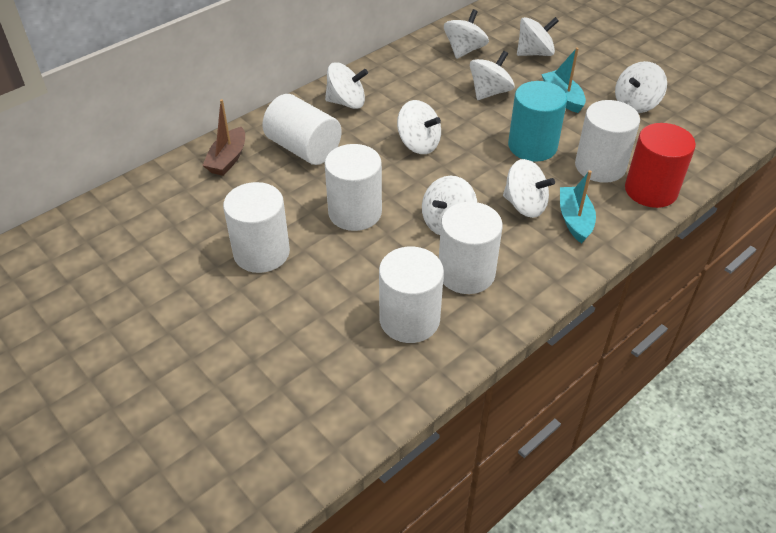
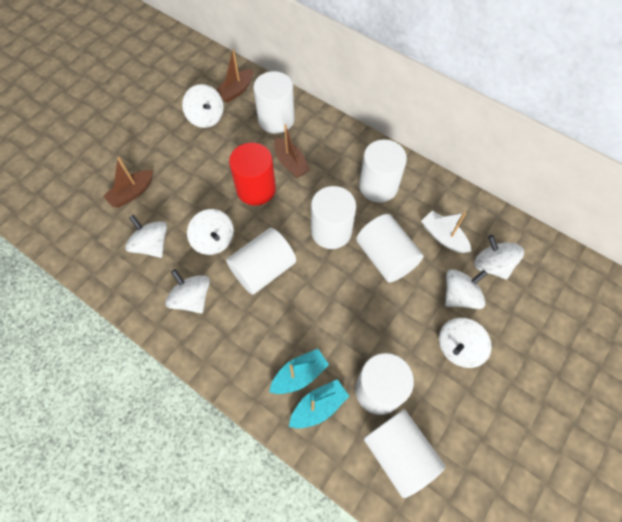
brown boat: [202,99,245,176] = 1 -> [103,157,153,207] [216,49,253,103] [274,124,310,178] = 3
turquoise cylinder: [508,81,567,162] = 1 -> none = 0
white boat: none = 0 -> [421,211,471,253] = 1
white cylinder: [223,182,290,273] [262,94,342,165] [325,144,382,231] [379,246,444,343] [439,202,502,294] [575,100,640,183] = 6 -> [226,228,296,295] [253,71,295,134] [311,186,356,249] [355,353,414,415] [356,214,423,282] [359,140,407,202] [364,409,445,498] = 7
white spinning top: [325,62,368,109] [397,100,441,154] [422,176,477,235] [444,9,489,59] [470,51,515,100] [503,159,555,218] [517,17,559,56] [615,61,667,113] = 8 -> [125,215,167,258] [165,269,210,313] [182,84,224,128] [187,209,234,255] [439,318,492,368] [445,269,488,309] [474,235,524,279] = 7

